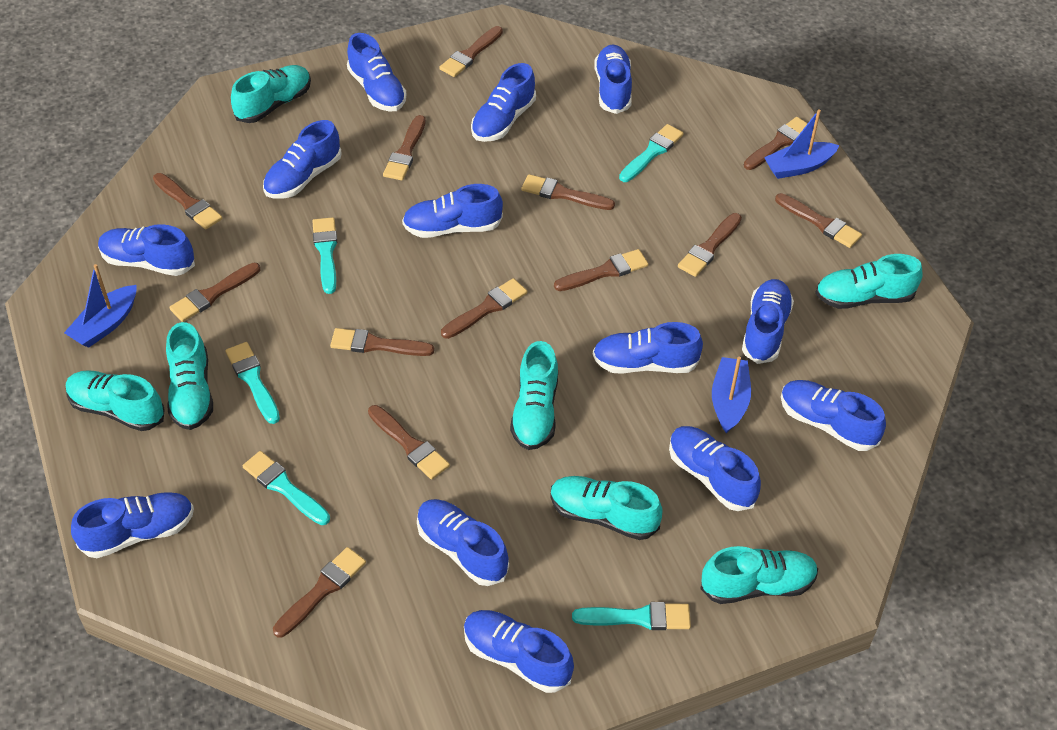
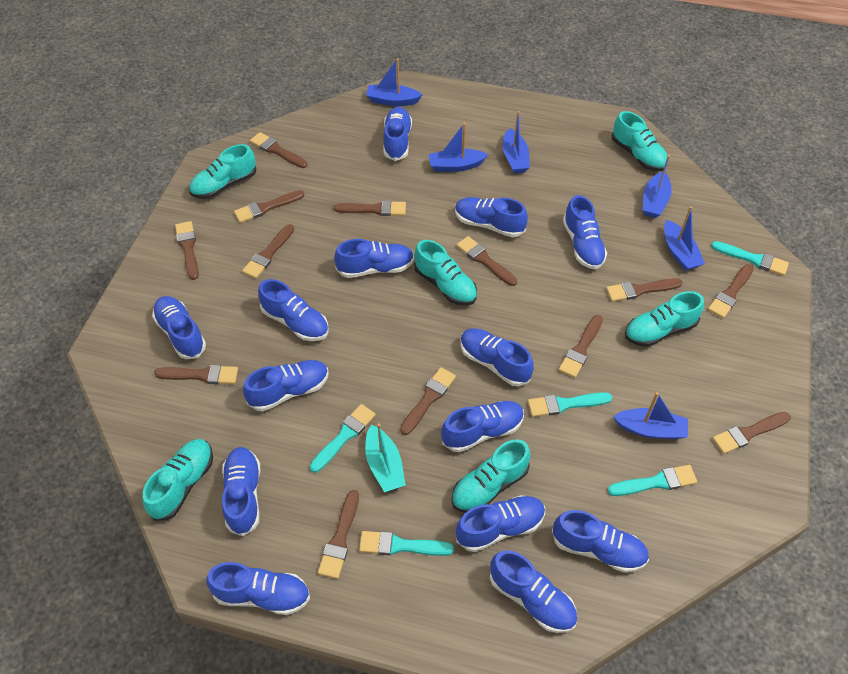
blue boat: [64,264,137,348] [712,356,751,433] [764,109,839,179] = 3 -> [366,58,422,106] [429,123,488,172] [502,111,530,174] [613,392,688,439] [643,155,672,218] [664,206,705,271] = 6
blue shoe: [71,492,194,558] [98,224,195,276] [263,120,342,199] [347,33,407,112] [402,184,503,238] [417,499,509,586] [464,610,574,693] [471,63,536,142] [593,322,703,374] [594,45,632,114] [669,426,761,511] [742,279,794,364] [781,380,886,451] = 13 -> [152,296,206,359] [207,562,310,615] [222,447,260,536] [243,360,328,411] [258,279,329,341] [334,239,414,278] [383,107,412,161] [441,401,524,452] [455,197,528,237] [456,495,545,552] [461,328,534,386] [490,550,577,633] [552,510,649,573] [563,195,607,270] = 14
turquoise boat: none = 0 -> [365,423,406,492] = 1
turquoise shoe: [66,370,165,431] [166,322,213,430] [231,65,311,123] [510,341,558,450] [550,476,663,540] [700,546,818,604] [815,254,923,309] = 7 -> [143,439,213,521] [189,144,256,199] [414,240,477,306] [451,439,531,513] [611,111,667,171] [625,291,704,347] = 6

